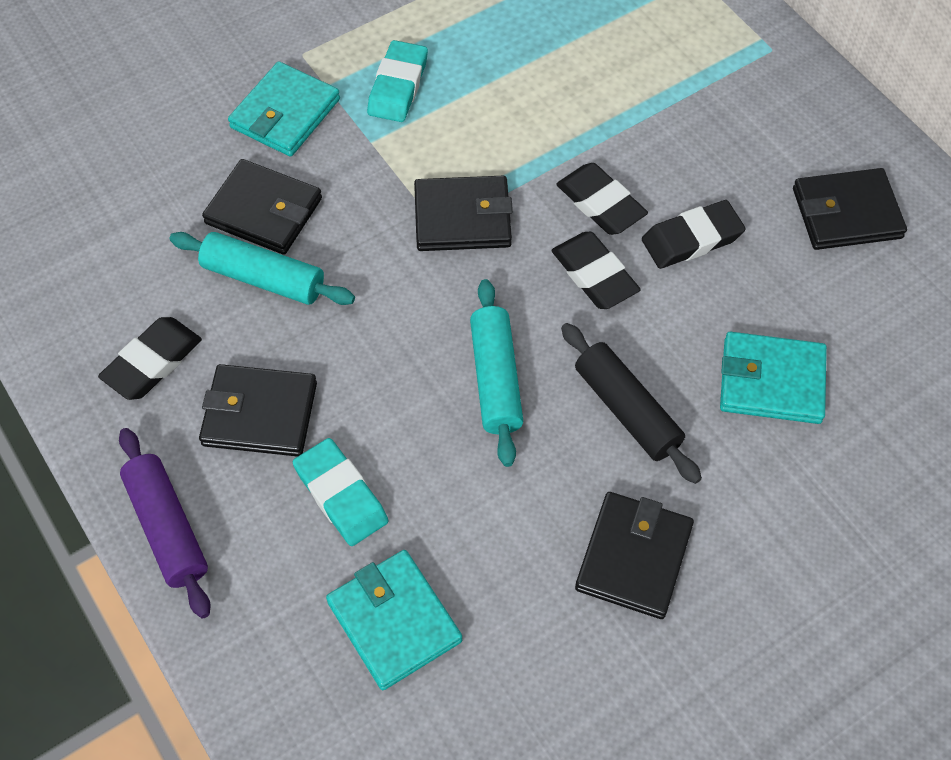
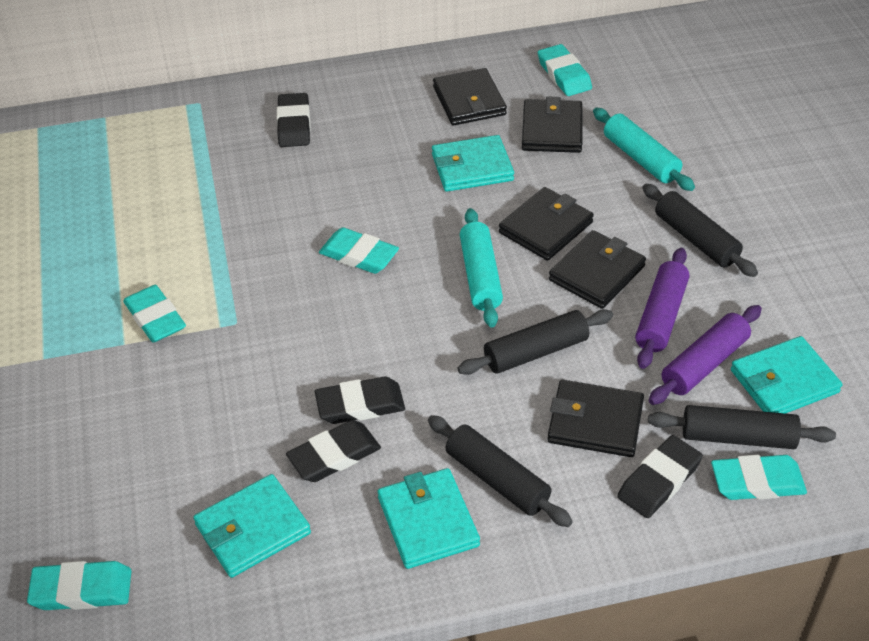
black rolling pin: [561,323,702,484] = 1 -> [428,415,573,527] [458,310,613,375] [642,184,758,277] [648,405,836,449] = 4
purple rolling pin: [119,428,211,619] = 1 -> [635,248,689,369] [649,305,762,405] = 2
turquoise eraser: [293,438,388,546] [367,40,428,122] = 2 -> [27,561,131,610] [123,285,186,343] [319,227,399,274] [538,44,592,96] [711,455,807,500] = 5
turquoise wallet: [228,61,340,157] [326,550,462,690] [720,332,827,424] = 3 -> [193,474,311,578] [378,468,480,569] [432,135,514,192] [731,336,842,414] = 4

